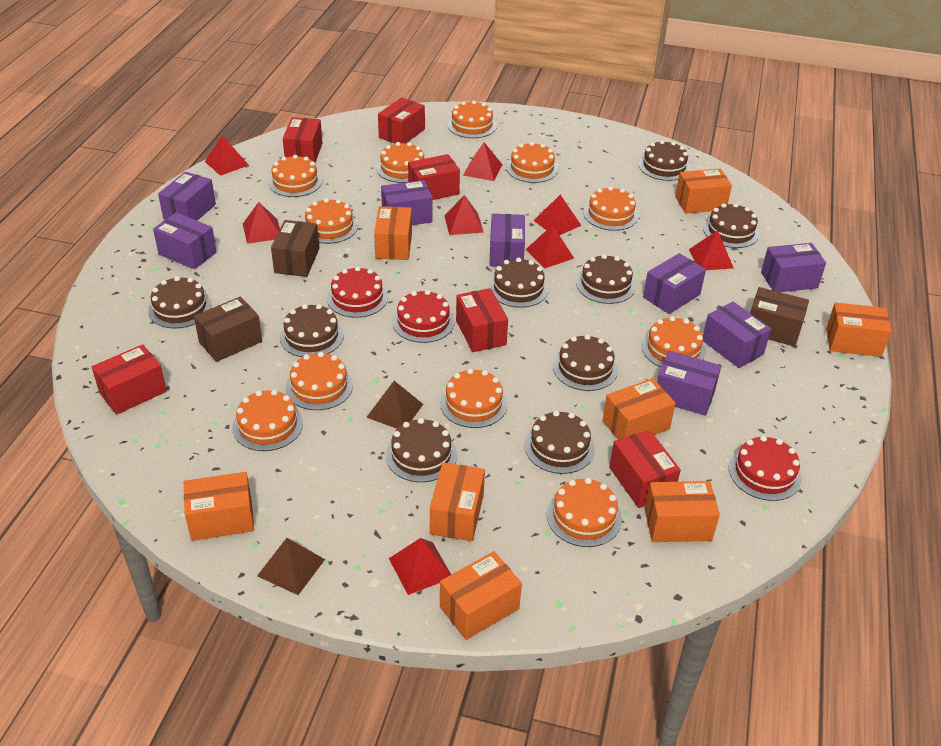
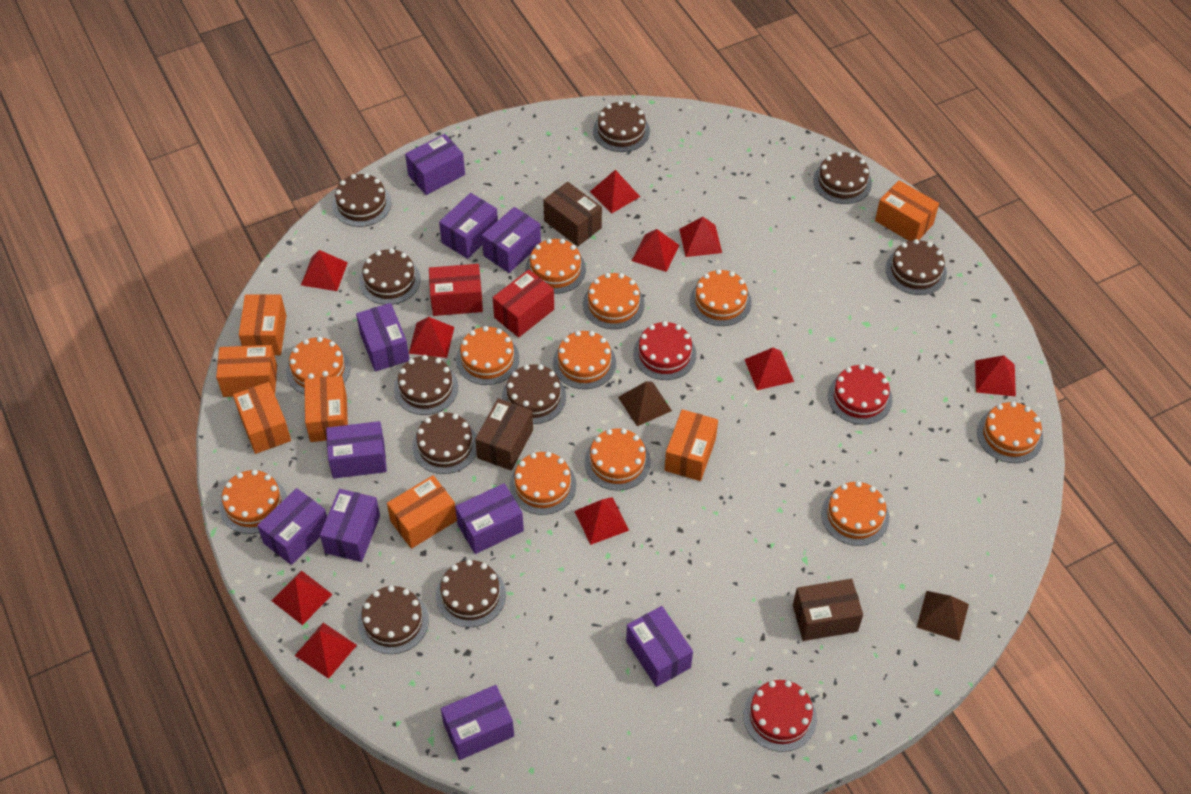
brown cake: [148,276,212,328] [280,304,344,357] [386,418,457,482] [489,257,548,308] [524,411,595,474] [553,334,618,391] [576,254,636,304] [639,140,690,181] [703,203,759,248] = 9 -> [332,173,392,227] [358,586,429,654] [359,248,420,305] [394,355,458,415] [412,412,477,474] [436,560,506,627] [502,364,566,424] [593,101,650,152] [813,151,872,204] [885,239,947,295] = 10
orange box: [184,472,254,541] [374,206,412,260] [430,462,485,541] [440,551,522,640] [602,378,676,440] [644,481,720,542] [675,169,732,214] [826,302,892,357] = 8 -> [216,345,277,397] [233,382,291,454] [239,294,286,355] [304,376,348,442] [387,475,457,549] [665,409,718,481] [875,180,939,241] = 7
purple box: [153,212,217,269] [158,172,216,221] [381,180,433,225] [490,214,525,267] [643,253,706,314] [657,351,721,416] [703,302,771,368] [761,243,826,292] = 8 -> [257,488,327,565] [320,489,380,562] [326,421,387,479] [356,303,409,372] [405,134,465,195] [439,193,498,259] [441,685,514,760] [455,483,524,554] [482,207,541,273] [626,606,693,687] = 10
red box: [92,344,167,415] [283,117,322,163] [378,97,425,144] [408,154,460,200] [456,288,508,352] [609,430,681,508] = 6 -> [429,264,483,316] [493,270,554,338] = 2
red pyramid: [205,135,249,176] [243,202,280,244] [389,538,451,595] [444,195,484,235] [463,142,503,181] [525,225,574,269] [534,195,582,235] [689,230,734,270] = 8 -> [271,571,333,625] [295,623,357,679] [301,250,348,291] [409,317,454,358] [574,497,629,545] [590,170,640,213] [632,229,680,272] [679,217,722,257] [744,348,794,390] [975,355,1016,396] = 10

